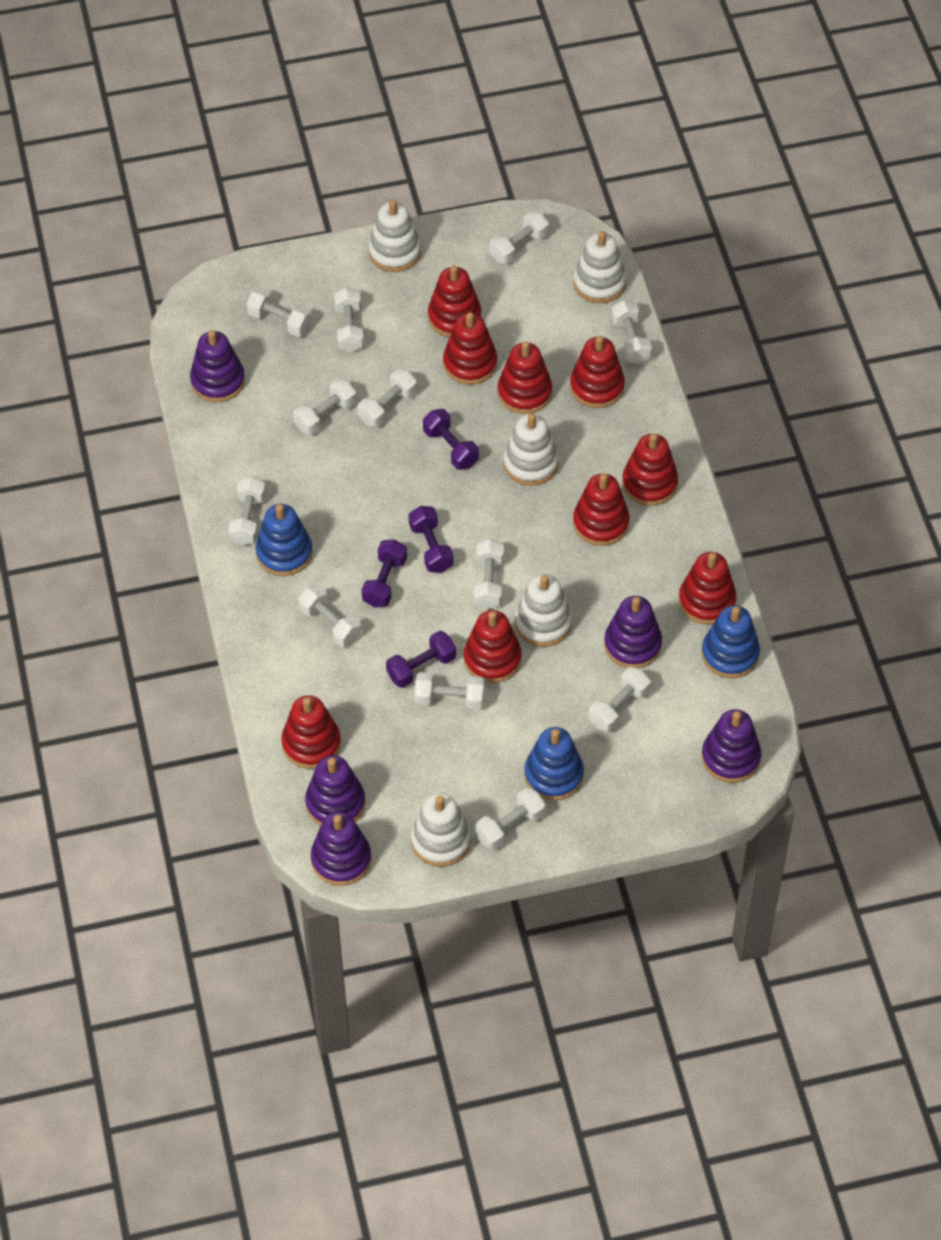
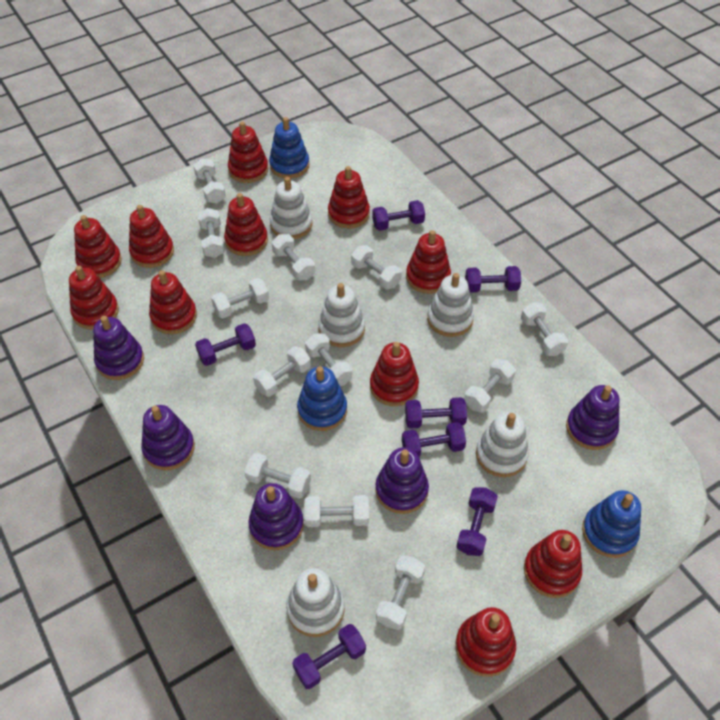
purple dumbbell: [362,539,407,607] [386,631,456,688] [409,506,454,573] [423,409,479,470] = 4 -> [195,323,256,366] [292,624,366,689] [372,200,425,231] [402,422,466,457] [405,397,467,429] [456,488,498,556] [465,266,521,292] = 7
red stacking toy: [281,695,341,769] [428,265,481,337] [443,312,497,385] [464,610,521,683] [498,341,552,414] [570,336,625,408] [573,474,629,546] [622,433,678,506] [679,552,737,625] = 9 -> [69,266,119,330] [74,215,122,278] [129,205,174,268] [149,270,197,334] [224,193,268,256] [228,121,268,183] [328,166,370,229] [370,342,419,406] [406,230,451,294] [455,607,516,677] [524,530,582,598] = 11

